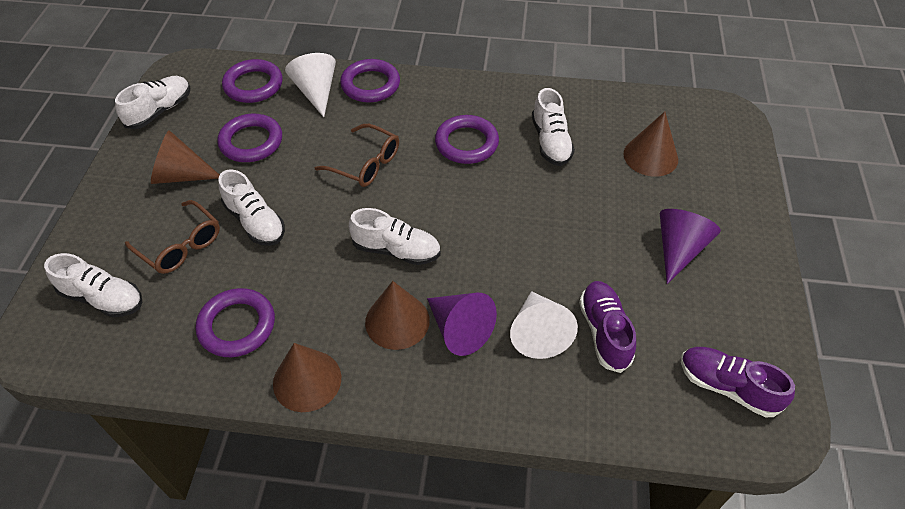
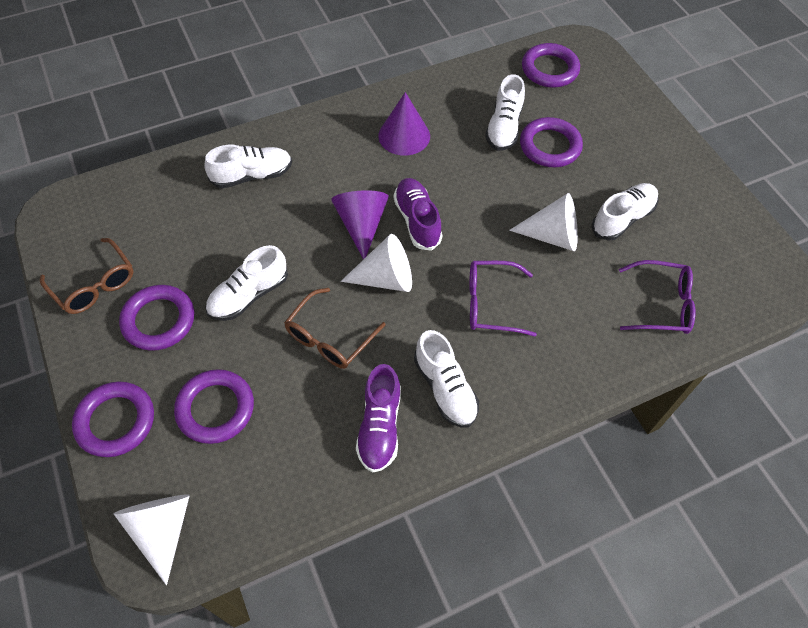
brown cone: [151,130,219,184] [273,343,341,412] [365,281,430,350] [623,112,678,177] = 4 -> none = 0
purple glasses: none = 0 -> [469,261,537,337] [619,260,695,334] = 2
white cone: [285,53,336,117] [510,291,578,359] = 2 -> [113,494,190,585] [341,234,412,292] [509,193,578,251] = 3

